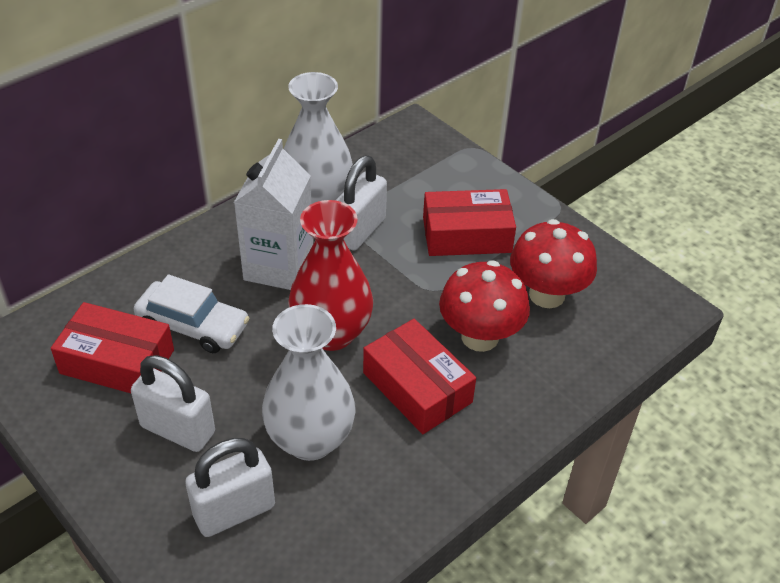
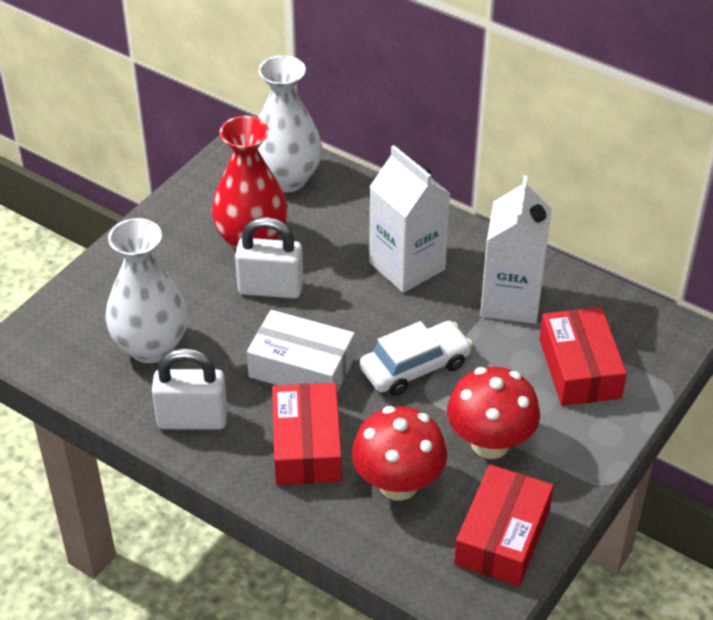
white box: none = 0 -> [247,310,355,392] = 1
white carton: [234,139,313,290] = 1 -> [369,145,451,293] [480,175,552,324] = 2
white padlock: [131,355,215,452] [185,438,275,537] [336,156,387,251] = 3 -> [152,348,228,430] [235,217,303,299] = 2

